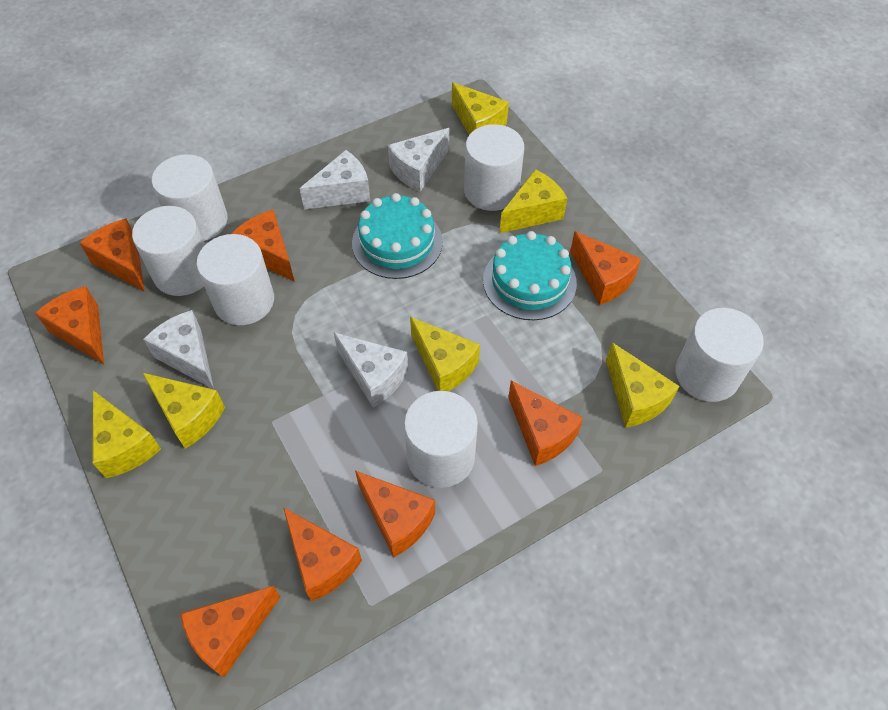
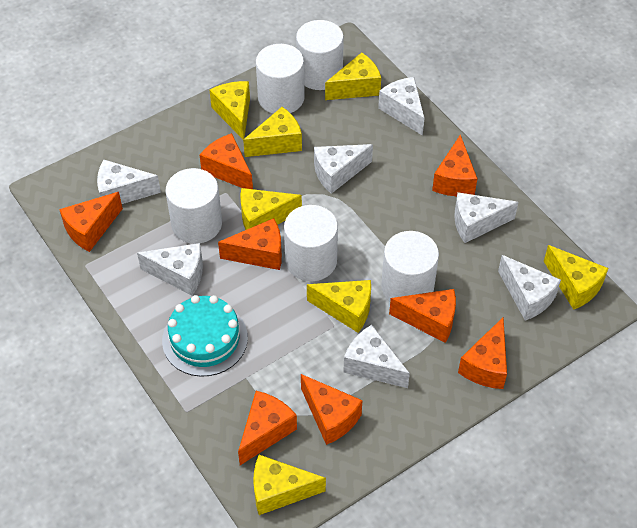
turquoise cake: [352,193,443,279] [483,231,577,320] = 2 -> [162,295,248,377] = 1
white cheese: [143,310,214,389] [300,150,370,210] [333,332,408,407] [388,128,449,192] = 4 -> [97,160,161,204] [137,243,203,295] [314,144,373,194] [343,325,410,388] [378,77,425,136] [454,192,518,243] [498,255,561,320] = 7
white cylinder: [132,206,205,296] [152,154,228,241] [196,234,274,325] [404,391,478,488] [464,124,524,211] [675,308,764,402] = 6 -> [166,168,222,244] [256,44,305,114] [284,205,338,281] [296,20,344,90] [381,231,439,301] = 5
yellow cheese: [92,390,161,478] [143,373,225,449] [410,317,480,391] [452,82,509,135] [500,169,567,233] [606,343,679,428] = 6 -> [210,81,250,139] [240,188,302,230] [243,107,302,157] [253,455,326,515] [307,280,371,333] [325,52,381,100] [544,245,609,310] = 7

